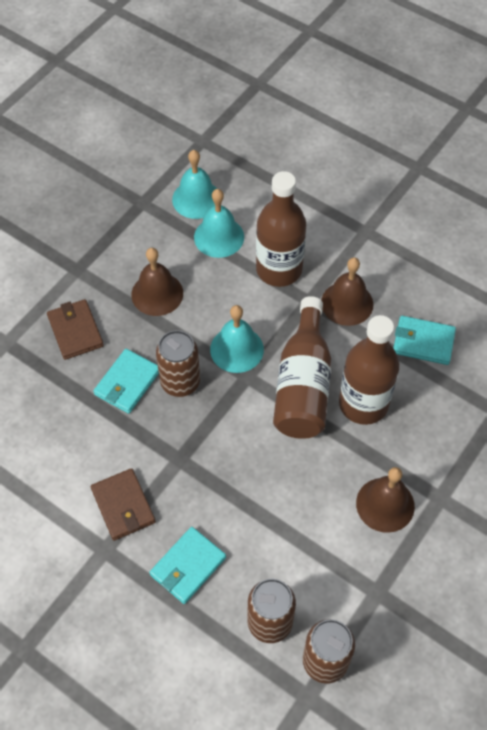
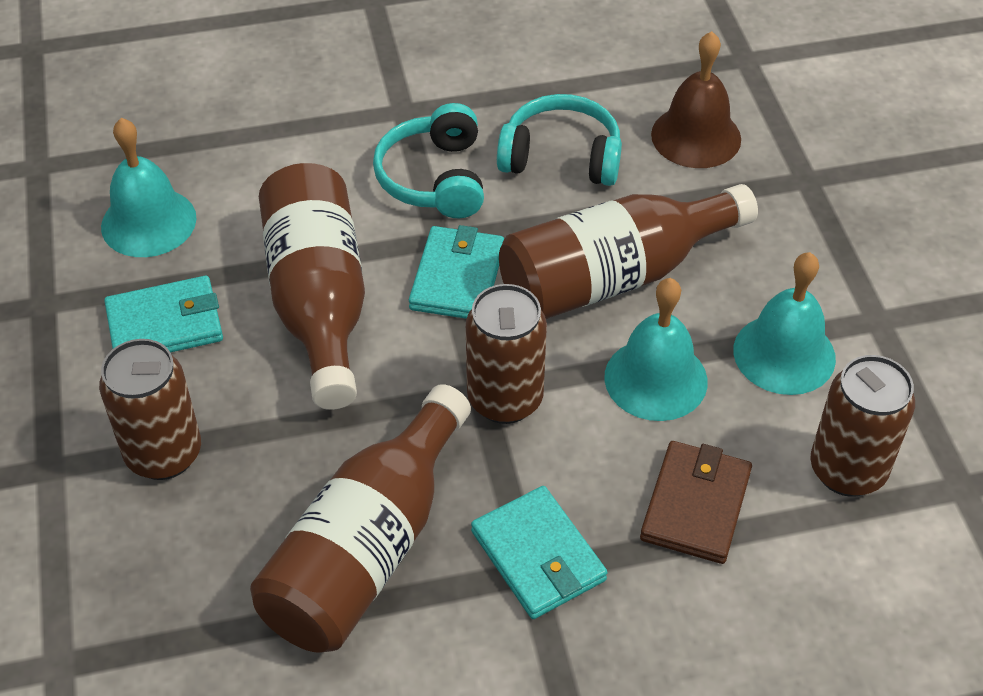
brown bell: [131,248,183,316] [321,257,373,326] [356,467,415,533] = 3 -> [651,31,741,168] = 1
brown wallet: [47,299,104,360] [91,468,156,541] = 2 -> [640,441,752,564] = 1
turquoise headphones: none = 0 -> [373,103,484,218] [497,94,622,186] = 2

